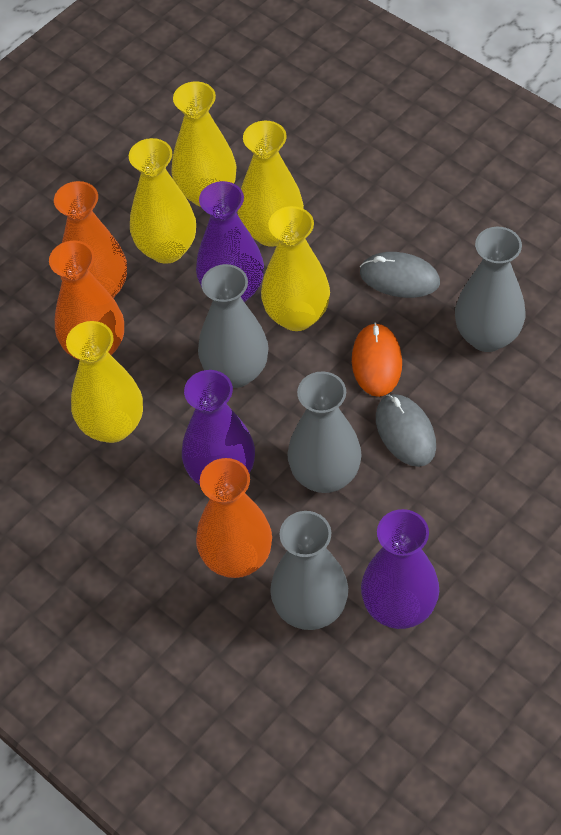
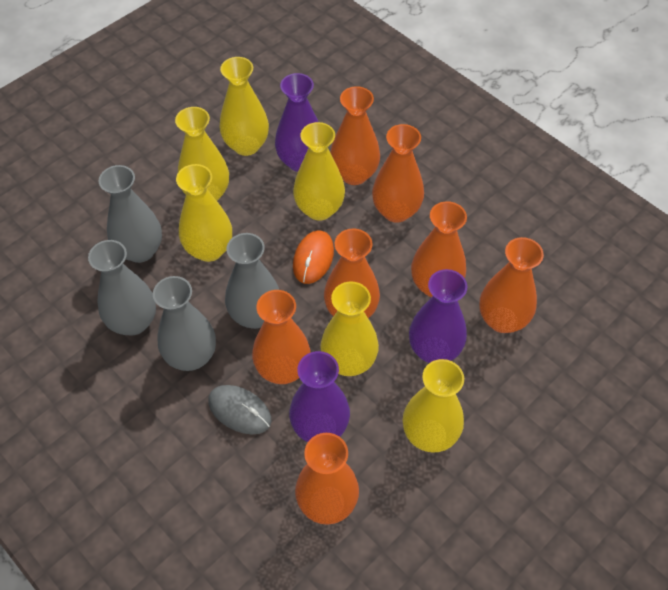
grey mouse: [360,252,440,298] [376,394,436,467] = 2 -> [208,385,271,434] = 1
orange vase: [49,241,124,360] [54,181,127,299] [196,458,272,578] = 3 -> [252,290,311,384] [295,433,359,525] [324,229,380,318] [330,86,380,185] [372,124,424,223] [411,201,467,297] [479,237,544,333] = 7
yellow vase: [66,321,143,443] [129,138,196,264] [171,81,237,207] [237,121,304,247] [261,206,330,331] = 5 -> [175,107,229,201] [176,164,232,262] [220,57,269,156] [293,122,345,221] [321,281,379,376] [403,359,464,453] = 6

